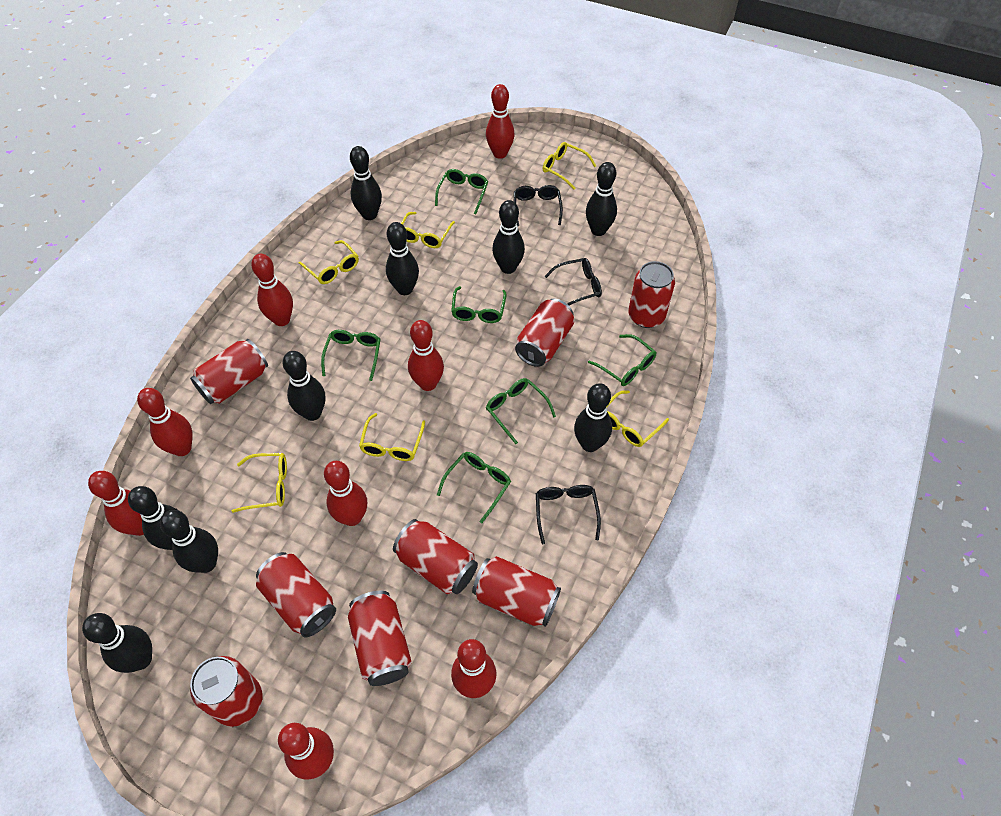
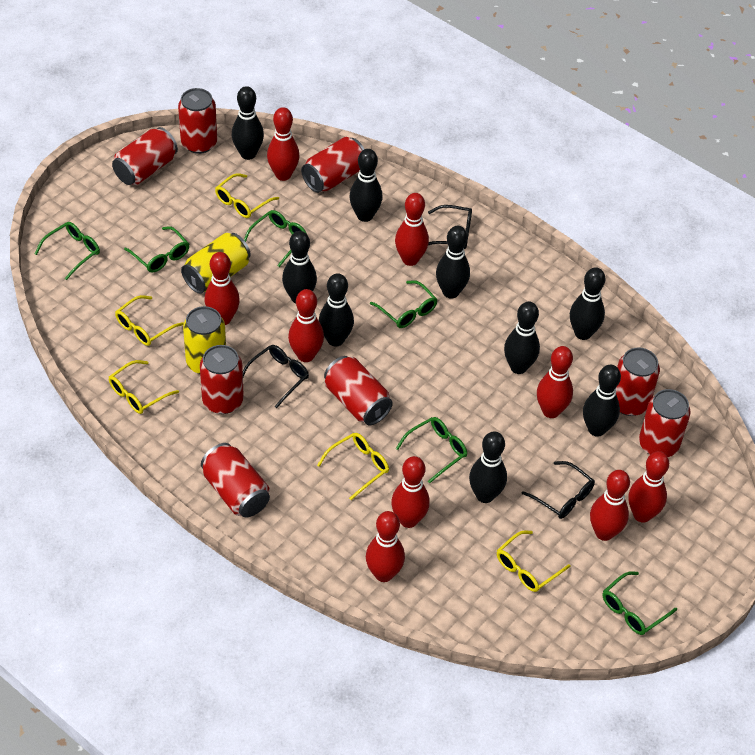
red bowling pin: [88,471,144,536] [137,388,193,456] [251,254,293,326] [278,723,334,779] [324,461,367,526] [408,320,444,391] [451,639,496,698] [486,84,515,159] = 8 -> [205,252,240,325] [267,107,300,181] [288,289,324,362] [366,511,405,582] [391,456,430,528] [395,193,429,266] [537,346,573,418] [590,470,630,541] [628,451,669,523] = 9
yellow can: none = 0 -> [181,233,250,294] [183,306,226,374] = 2
yellow glasses: [231,453,287,513] [299,240,359,284] [359,413,425,461] [401,212,455,248] [543,142,596,189] [606,390,669,447] = 6 -> [109,360,179,414] [115,295,184,346] [215,173,279,218] [317,433,389,500] [497,530,571,592] = 5

